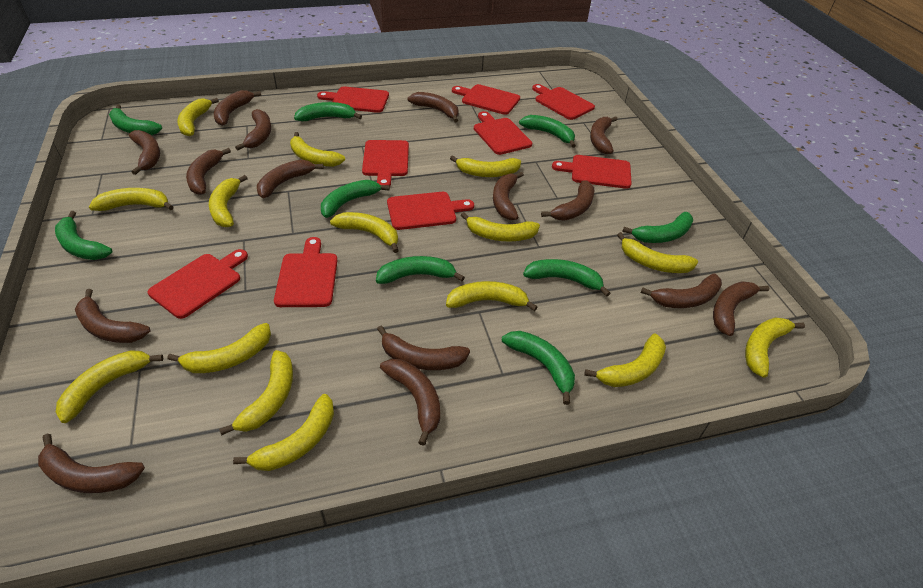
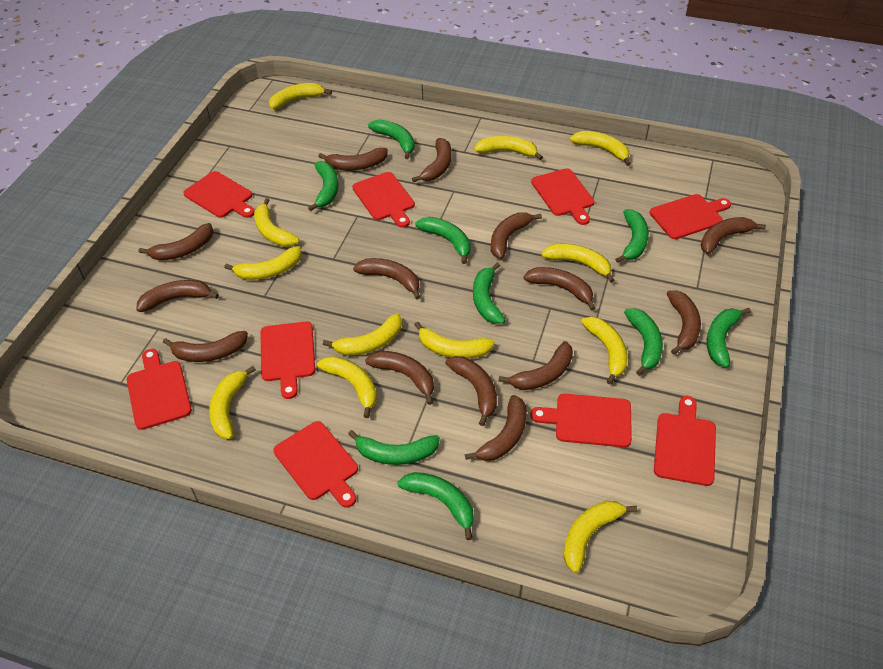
brown banana: [38,433,145,493] [75,289,150,343] [129,130,160,175] [186,148,231,195] [214,90,261,126] [235,109,271,150] [257,160,324,198] [377,325,470,370] [380,359,440,446] [407,92,459,122] [493,172,524,220] [541,180,594,220] [590,116,618,154] [640,273,722,308] [713,281,769,336] = 15 -> [136,280,219,312] [139,223,213,261] [163,331,248,362] [318,148,388,170] [353,258,420,300] [365,351,434,405] [412,138,452,182] [445,356,497,426] [465,395,527,461] [491,213,542,259] [499,341,573,390] [523,267,595,311] [667,290,701,355] [701,217,766,254] = 14
yellow banana: [56,350,163,423] [89,188,174,211] [167,323,271,373] [177,98,219,136] [209,175,248,227] [219,350,293,435] [233,394,334,471] [290,132,345,167] [330,212,399,253] [446,281,538,311] [450,155,521,177] [461,212,540,242] [584,333,666,387] [617,232,698,273] [745,317,805,378] = 15 -> [209,366,256,439] [224,246,302,280] [254,198,299,247] [269,83,332,109] [317,356,377,418] [323,313,402,356] [414,322,495,359] [474,136,543,160] [541,244,614,283] [564,500,637,573] [570,131,631,166] [581,316,627,385] = 12

